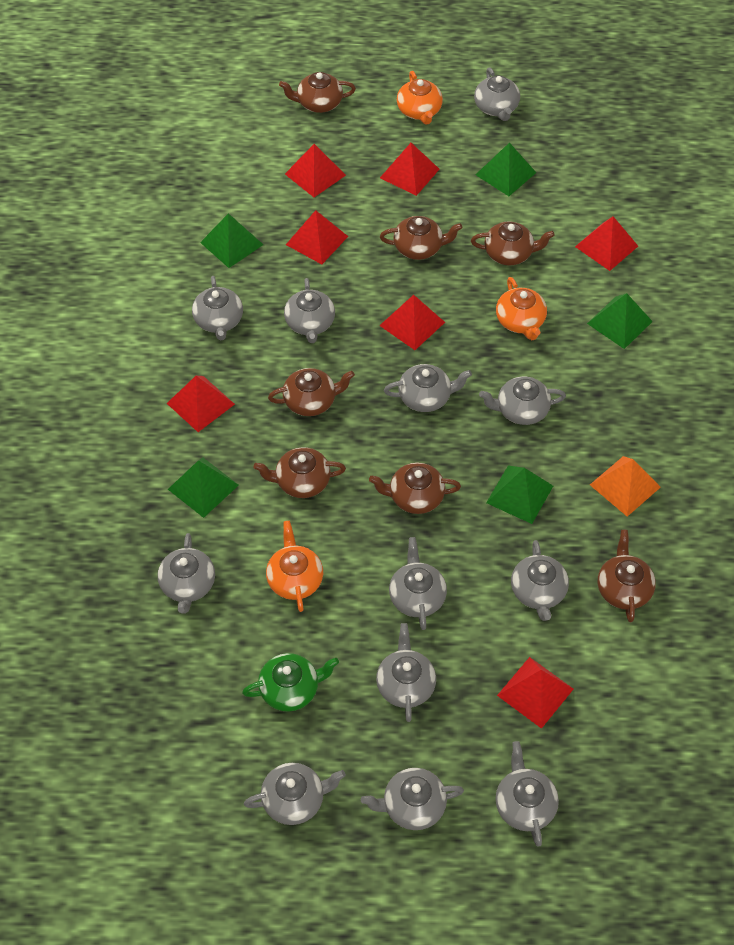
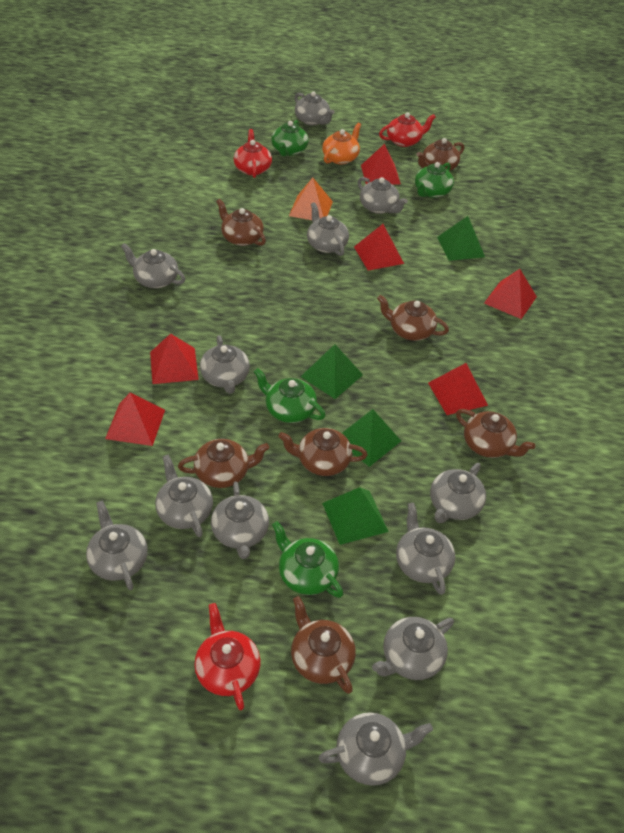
green pyramid: [168,458,239,518] [200,213,263,268] [475,142,536,196] [486,465,553,524] [587,293,653,349] = 5 -> [300,344,363,399] [322,487,389,545] [342,409,401,467] [437,216,485,261] = 4
green teapot: [242,653,339,712] = 1 -> [254,368,326,423] [271,120,309,156] [272,521,343,598] [415,162,454,198] = 4
orange teapot: [266,521,323,612] [397,71,443,125] [496,277,547,340] = 3 -> [322,122,361,164] = 1
red pyramid: [167,376,235,432] [285,144,346,197] [286,210,348,264] [379,295,445,350] [380,143,440,196] [497,657,573,729] [575,216,638,271] = 7 -> [105,392,165,446] [150,334,199,384] [354,224,404,271] [361,144,401,185] [428,363,488,415] [484,269,537,319] = 6
red teapot: none = 0 -> [194,603,261,710] [234,129,272,178] [379,113,436,147] = 3

